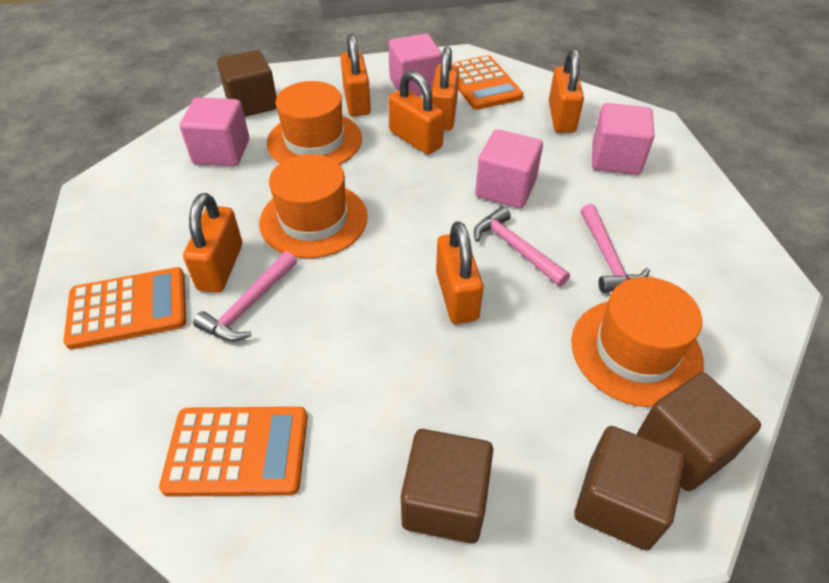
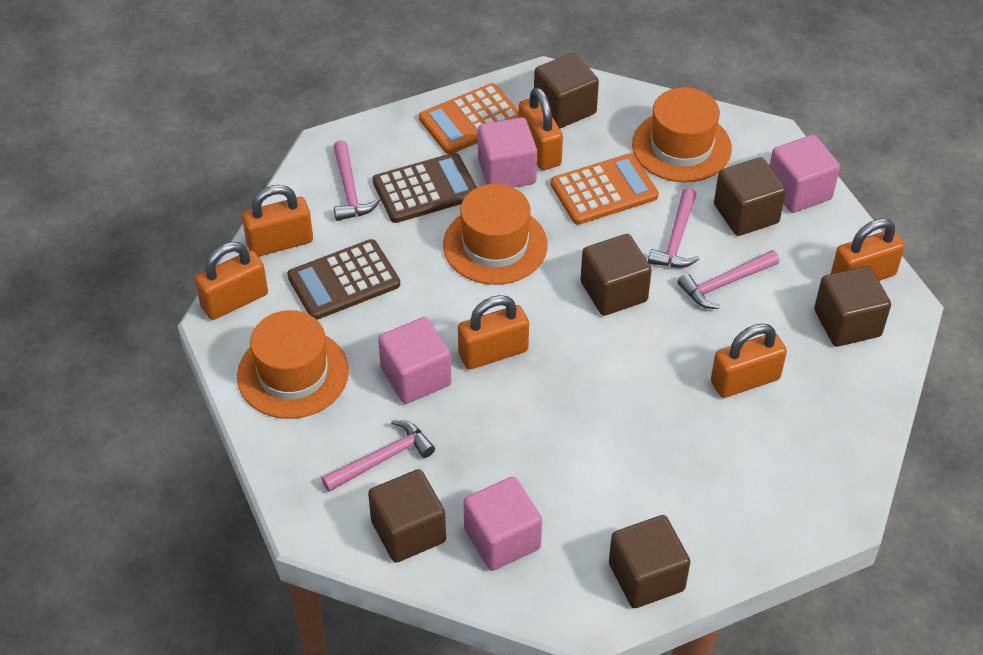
brown calculator: none = 0 -> [287,239,400,320] [373,153,477,223] = 2
brown cube: [217,50,277,117] [401,429,493,544] [574,426,685,550] [636,372,761,492] = 4 -> [368,469,446,563] [534,53,599,129] [581,234,652,316] [609,515,690,608] [714,157,786,236] [814,266,891,347] = 6
orange calculator: [63,267,186,350] [159,407,308,497] [452,55,523,110] = 3 -> [419,83,519,154] [551,153,659,225] = 2
pink hammer: [193,251,297,342] [474,206,570,286] [581,204,650,293] = 3 -> [321,420,435,492] [333,140,380,221] [648,188,699,268] [677,250,779,309] = 4

